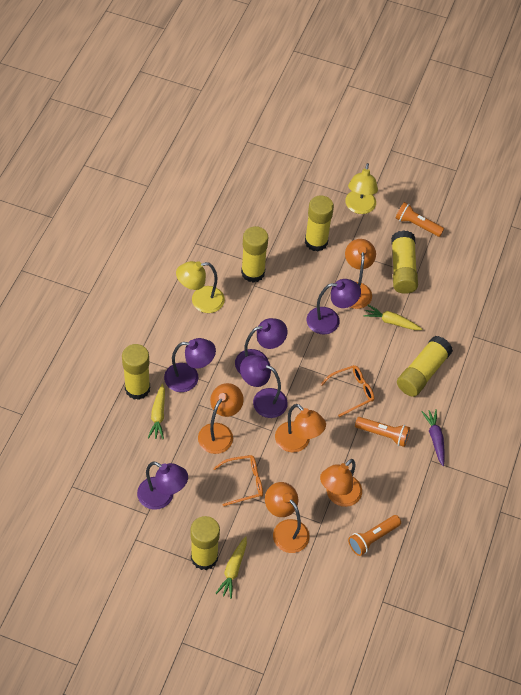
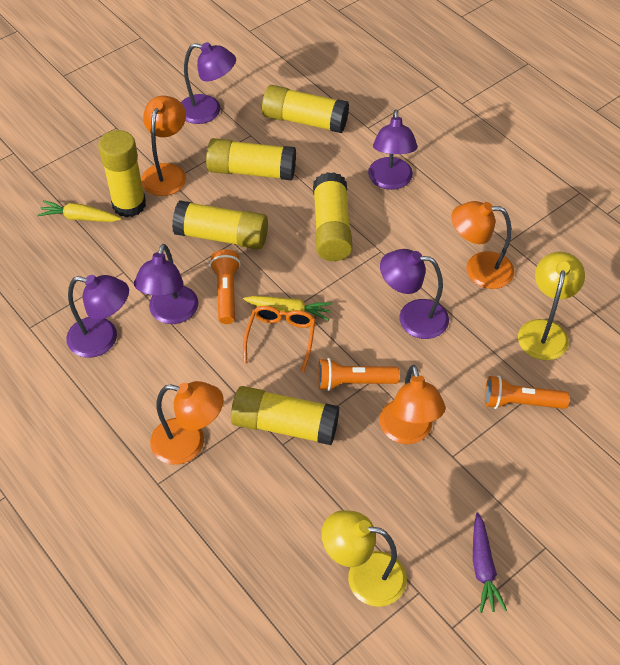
orange glasses: [213,455,263,506] [320,365,374,417] = 2 -> [243,306,316,372] = 1
orange lamp: [198,383,244,454] [265,482,309,553] [275,404,326,452] [320,459,362,507] [345,239,376,309] = 5 -> [141,96,186,196] [150,381,224,465] [379,365,445,444] [451,201,515,289] = 4
yellow carrot: [148,383,165,439] [215,536,247,599] [364,305,422,330] = 3 -> [37,200,121,222] [243,296,333,321] = 2

